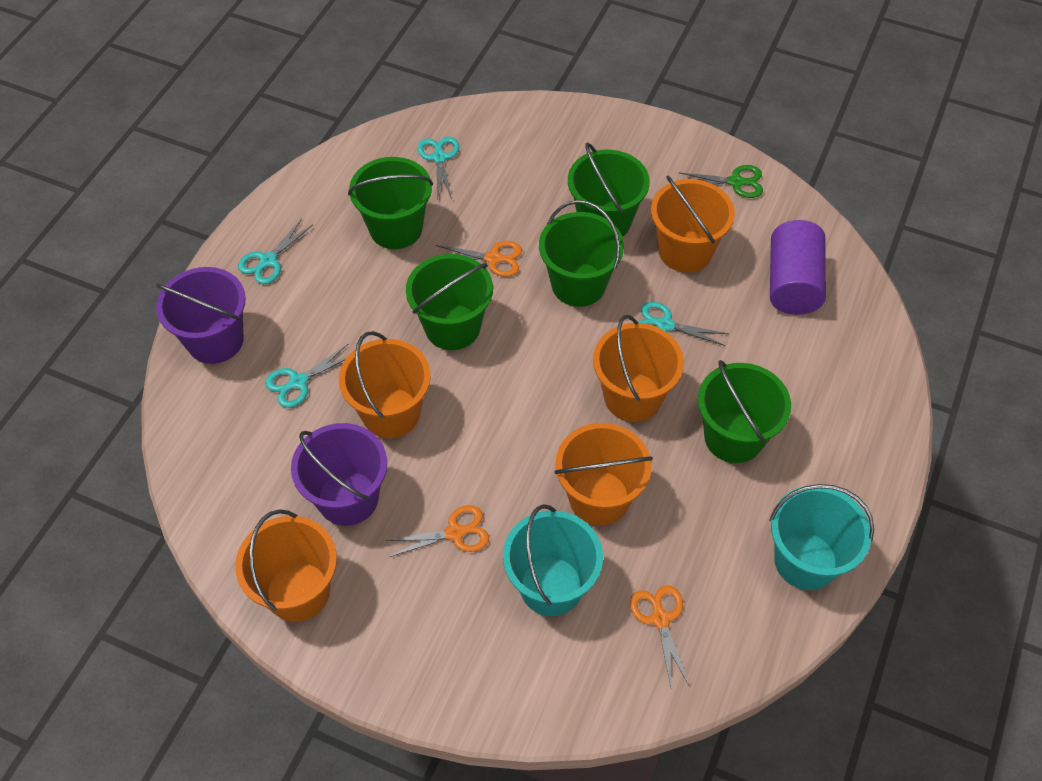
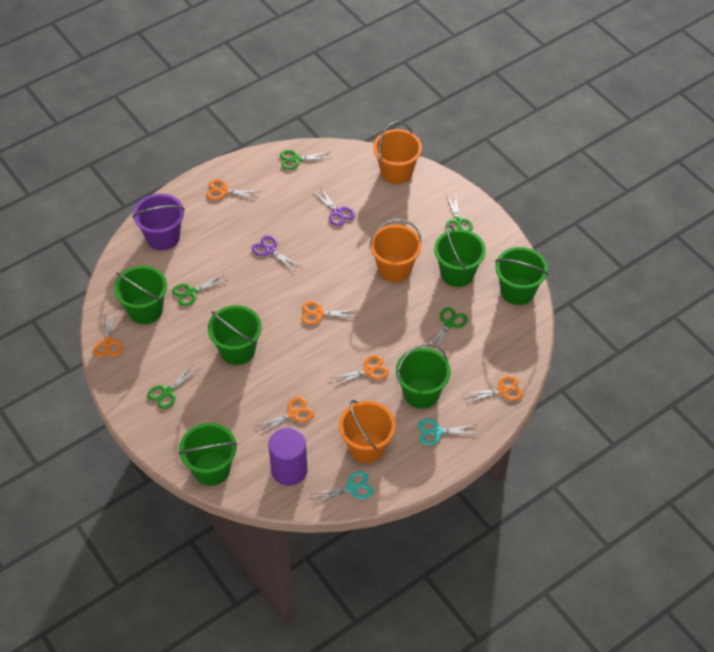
green bucket: [348,157,433,249] [406,254,493,350] [539,200,624,307] [568,143,650,237] [698,360,791,463] = 5 -> [114,266,167,324] [178,423,237,486] [208,305,262,365] [396,344,451,409] [434,225,486,287] [495,247,548,305] = 6
green scissors: [678,165,763,198] = 1 -> [147,363,199,409] [172,274,228,306] [280,150,330,170] [427,307,468,350] [446,194,473,231] = 5
orange bucket: [235,509,337,622] [339,331,431,438] [554,423,653,525] [593,315,684,422] [651,176,735,273] = 5 -> [339,400,396,463] [369,219,422,282] [373,121,422,184] = 3
orange scissors: [385,505,489,557] [435,241,522,277] [630,585,689,686] = 3 -> [94,312,123,357] [206,179,260,200] [255,397,314,434] [302,301,358,325] [332,355,389,387] [464,375,523,403] = 6
purple bucket: [156,267,246,364] [291,423,387,526] = 2 -> [132,194,185,250] = 1
purple scissors: none = 0 -> [252,235,301,270] [313,187,355,226] = 2
turquoise bucket: [503,504,603,616] [769,484,874,590] = 2 -> none = 0
turquoise scissors: [238,219,313,284] [265,344,348,408] [418,136,459,199] [638,302,729,346] = 4 -> [312,471,373,504] [418,419,479,445] = 2

